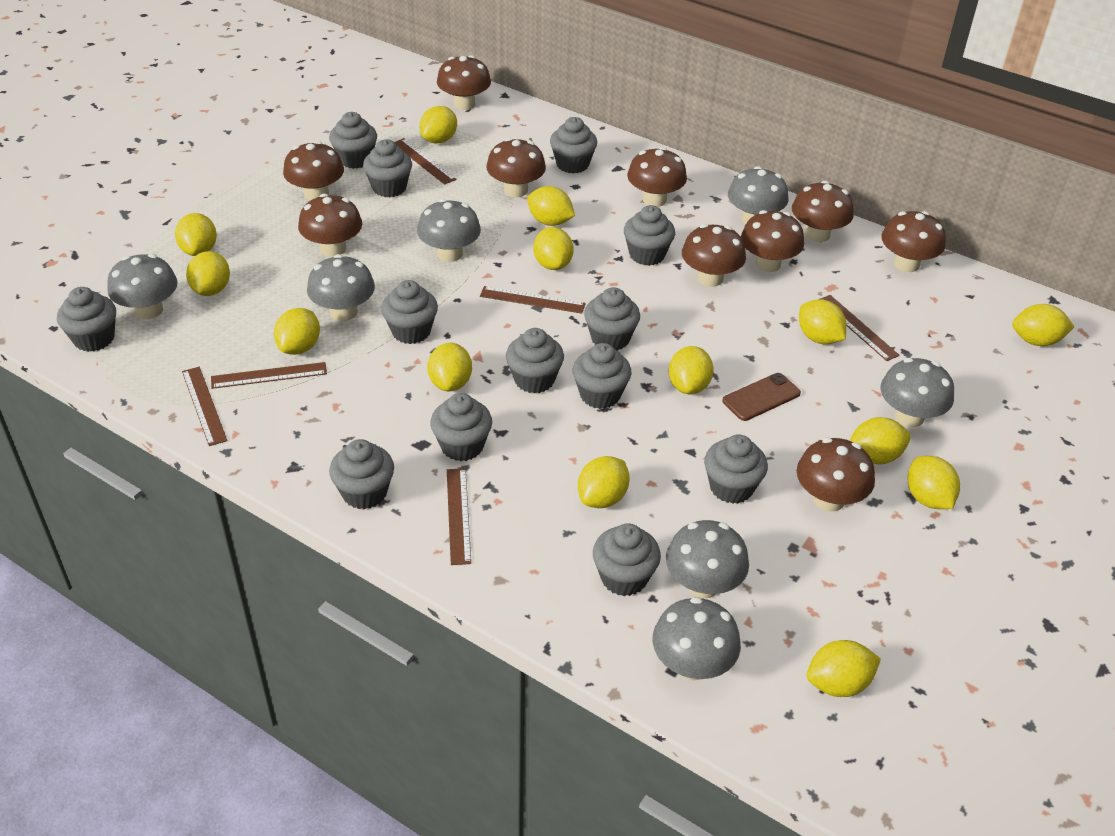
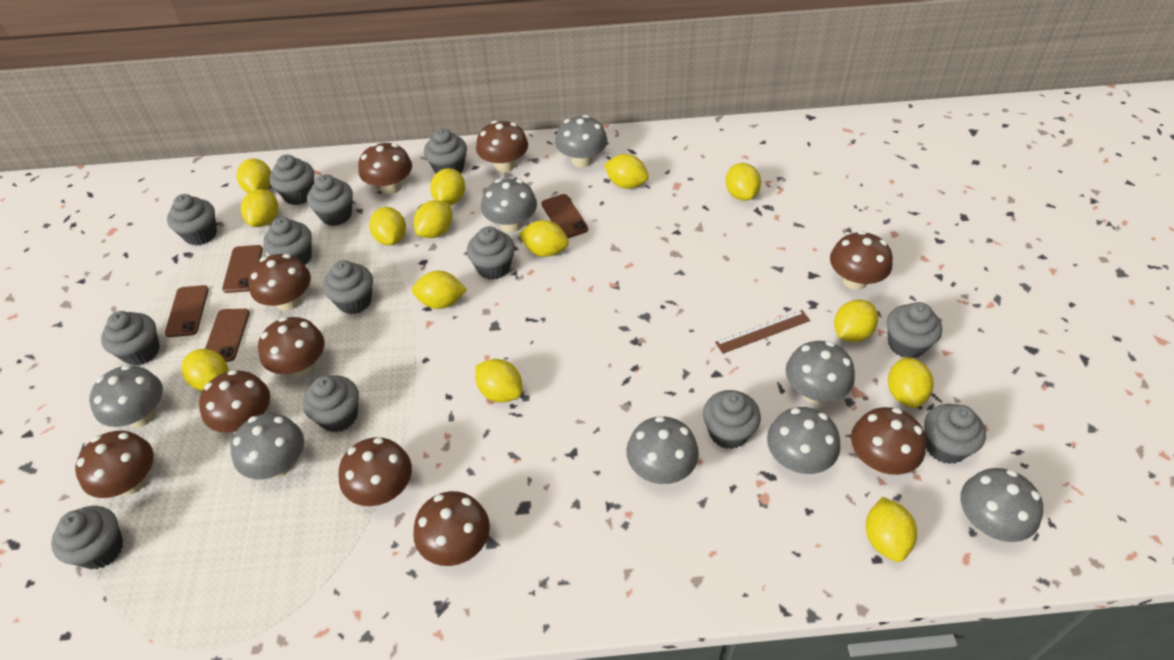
brown phone: [722,373,801,421] = 1 -> [165,285,209,337] [205,309,250,362] [222,245,263,293] [542,194,588,238] = 4
brown ruler: [182,367,228,446] [211,362,327,389] [395,138,457,185] [447,468,471,565] [480,286,586,314] [818,295,900,361] = 6 -> [715,310,810,354] = 1
grey mushroom: [107,254,177,319] [307,254,375,321] [417,199,481,262] [653,597,741,680] [666,520,749,598] [728,166,788,225] [881,358,954,427] = 7 -> [89,365,163,427] [231,413,304,480] [481,178,537,233] [555,115,608,168] [626,416,699,484] [767,407,840,474] [786,341,855,403] [960,468,1043,542] = 8

